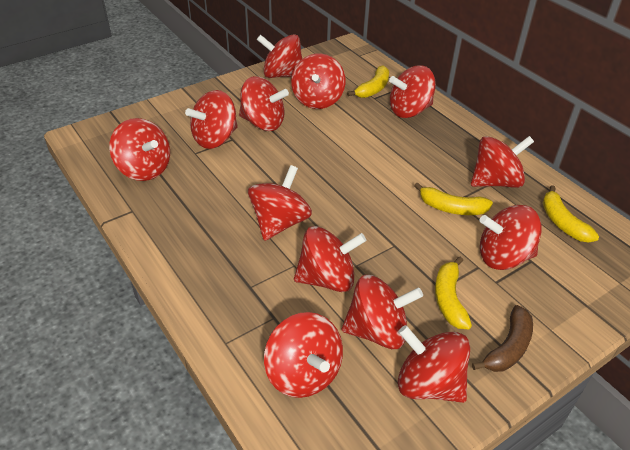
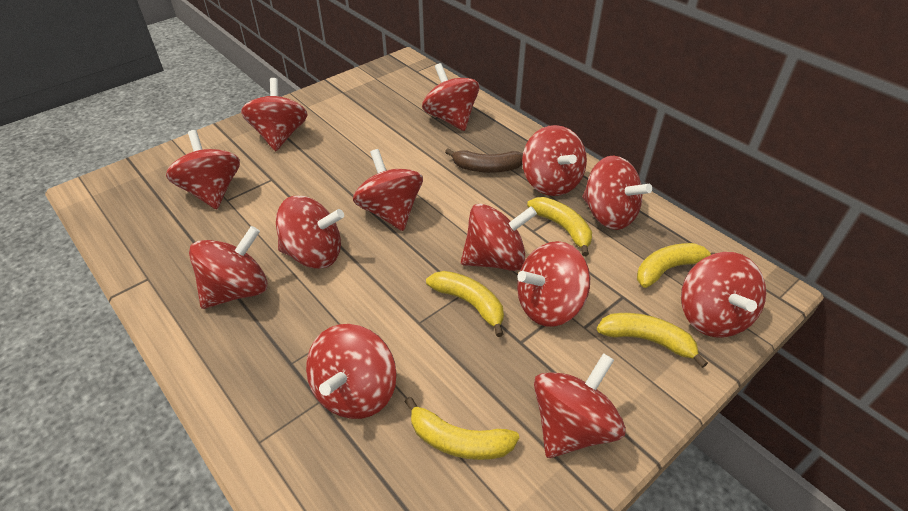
yellow banana: [347,65,389,98] [414,182,493,215] [435,257,472,329] [543,185,599,243] = 4 -> [404,397,519,460] [426,271,504,337] [527,197,592,256] [597,313,708,368] [637,243,715,288] = 5

